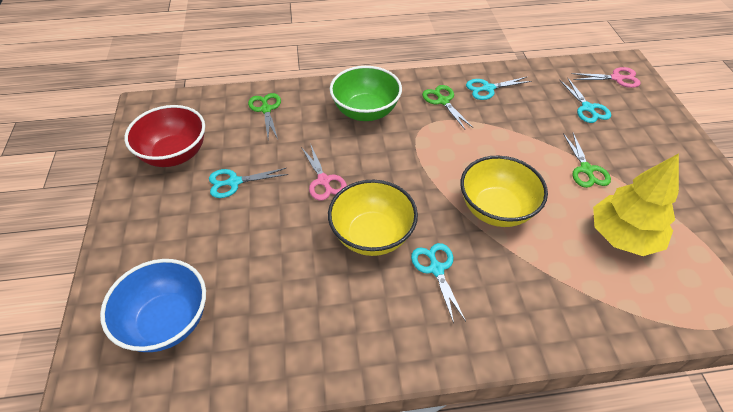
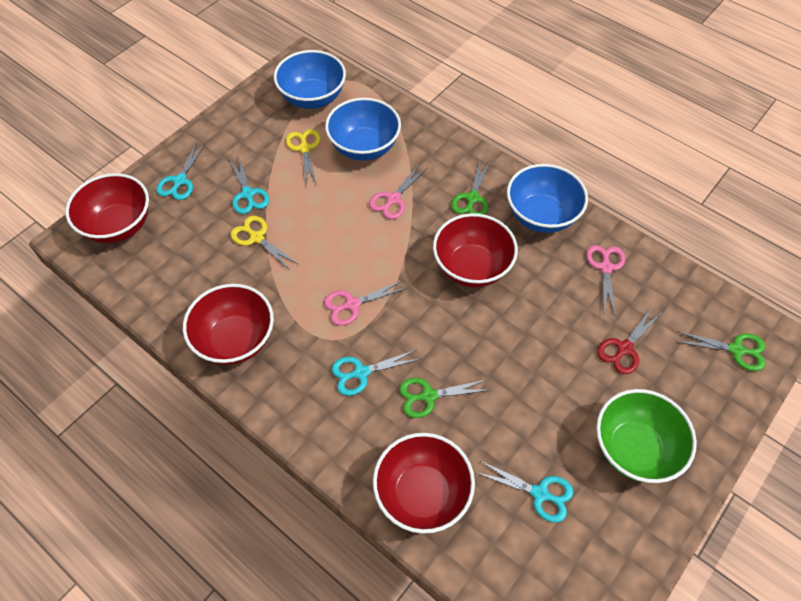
blue bowl: [100,259,206,352] = 1 -> [274,50,346,109] [325,98,401,161] [507,164,588,233] = 3
pink scissors: [301,143,347,201] [572,67,641,88] = 2 -> [324,280,408,326] [369,163,428,219] [586,245,625,315] = 3
red bowl: [125,105,205,167] = 1 -> [65,173,149,243] [183,284,274,365] [373,433,475,534] [433,213,518,287] = 4
red scissors: none = 0 -> [597,307,661,374] = 1
yellow bowl: [328,180,418,256] [460,156,548,227] = 2 -> none = 0
yellow scissors: none = 0 -> [230,216,299,270] [286,129,321,186] = 2
yellow tree: [593,153,679,256] = 1 -> none = 0

